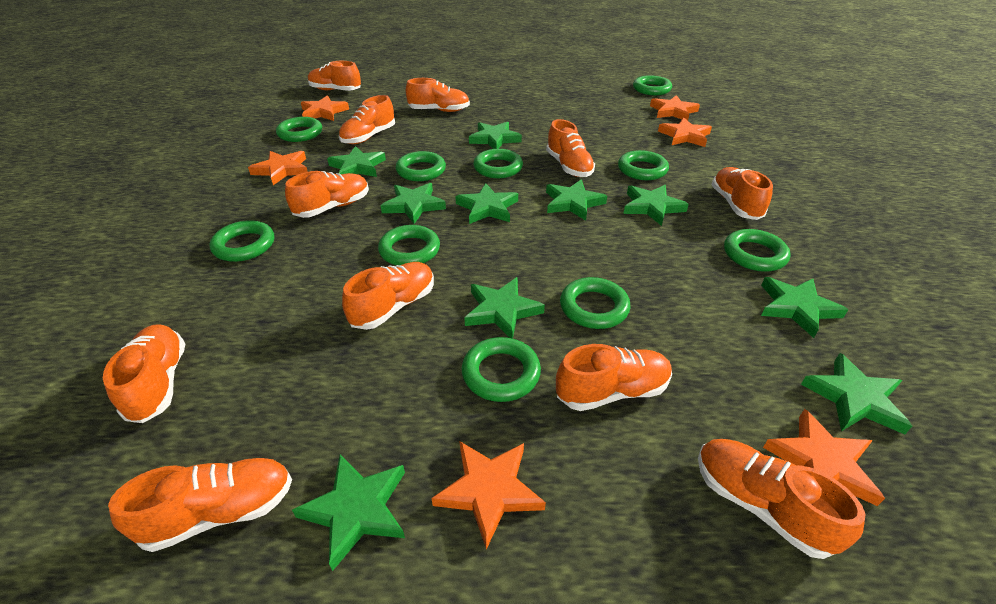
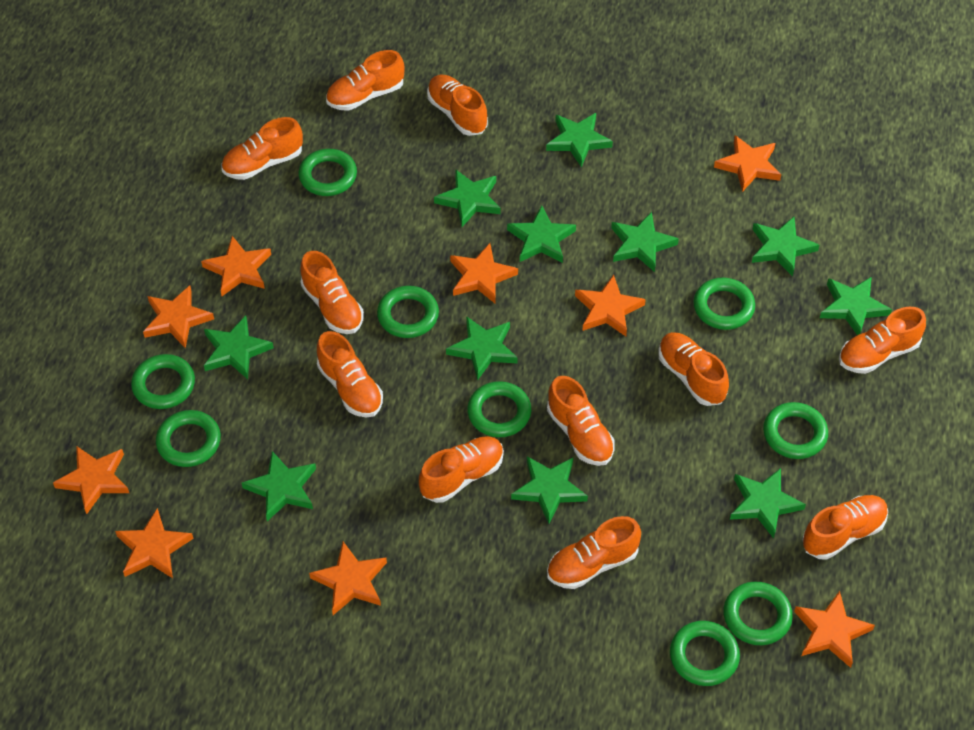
green ring: [210,220,274,262] [276,117,322,142] [378,225,440,265] [396,151,446,181] [462,337,541,402] [473,149,523,178] [560,277,630,329] [618,150,669,180] [633,75,672,95] [724,229,791,272] = 10 -> [131,354,195,409] [156,410,221,467] [298,149,357,196] [377,286,439,338] [467,381,531,437] [670,621,740,686] [693,278,755,330] [723,582,793,645] [763,402,828,459] = 9
green star: [292,455,405,571] [327,146,386,177] [380,183,446,224] [455,183,518,224] [464,277,545,339] [469,122,522,149] [546,179,607,221] [623,185,689,226] [761,277,848,338] [801,353,912,434] = 10 -> [204,316,274,379] [242,451,316,521] [434,169,501,227] [446,316,518,380] [507,206,576,263] [511,456,588,524] [546,113,613,167] [611,212,679,272] [730,468,806,539] [752,217,819,276] [820,277,892,335] = 11
orange star: [248,151,308,185] [301,95,349,121] [431,441,546,549] [650,95,700,121] [658,117,712,147] [763,409,885,506] = 6 -> [53,446,129,514] [115,508,193,578] [143,285,214,348] [201,236,271,296] [309,542,387,615] [450,243,518,303] [575,275,646,336] [714,135,781,192] [794,591,875,668] = 9

